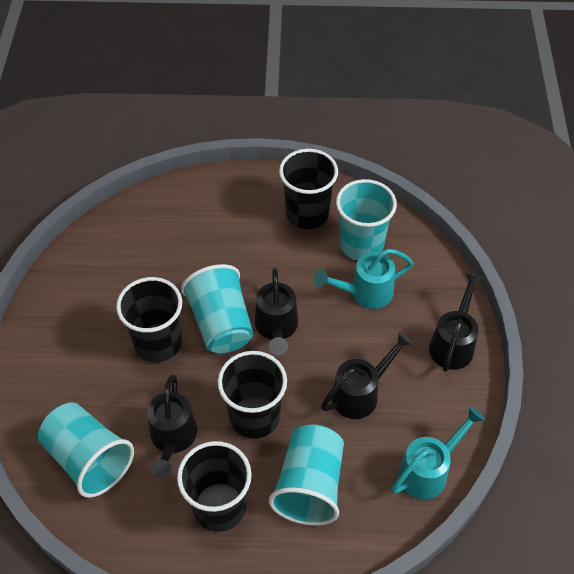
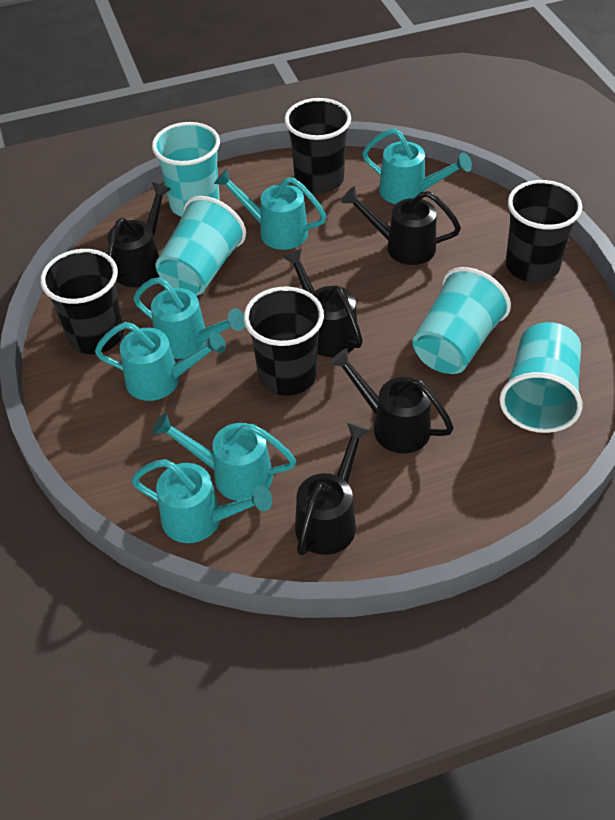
black watering can: [147,375,197,479] [255,268,298,355] [321,331,413,419] [429,272,483,372] = 4 -> [107,182,171,287] [283,248,363,357] [295,422,370,556] [329,348,454,453] [342,187,461,265] = 5
turquoise watering can: [314,249,413,309] [391,406,485,499] = 2 -> [95,322,226,401] [131,459,272,543] [133,277,245,359] [152,413,296,501] [214,169,327,250] [362,128,472,204] = 6

